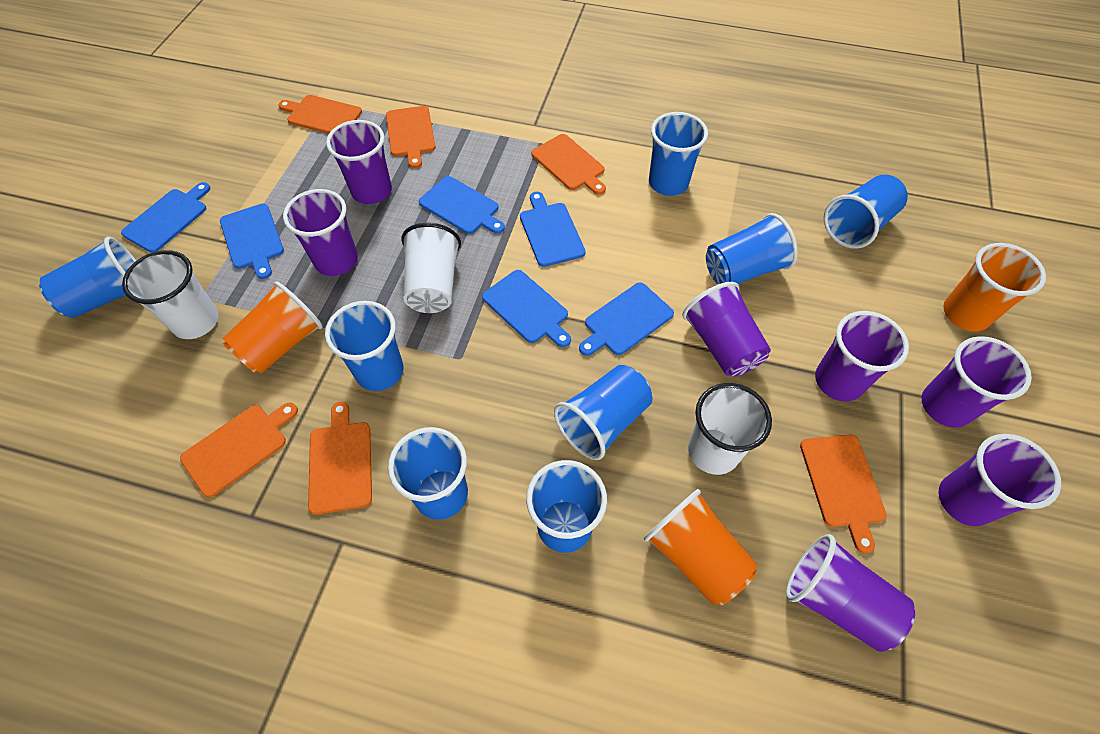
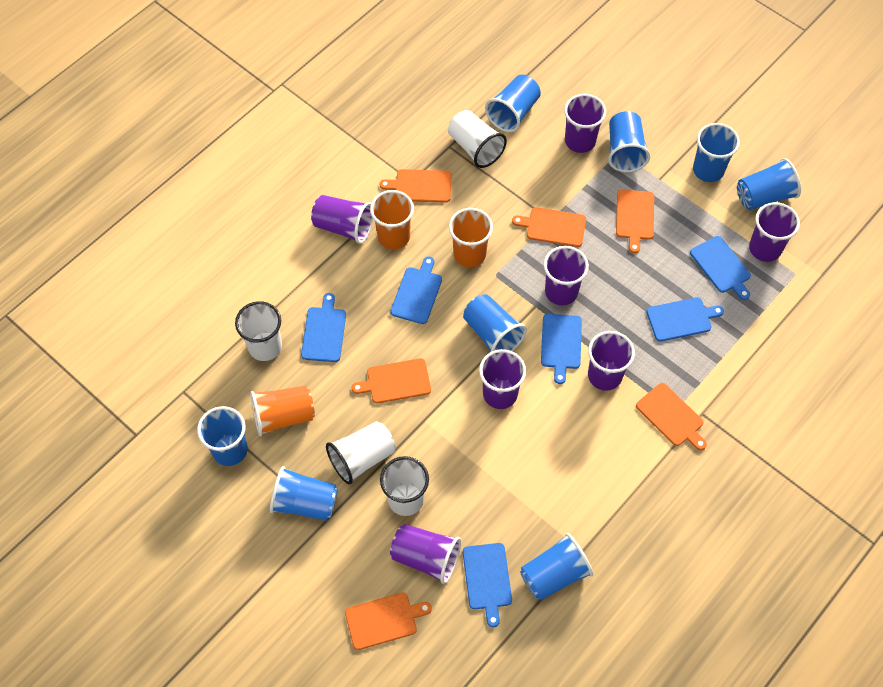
white cup: [122,250,218,339] [401,223,461,313] [688,383,772,475] = 3 -> [235,301,282,361] [326,421,396,484] [380,456,429,516] [448,110,507,168] = 4

